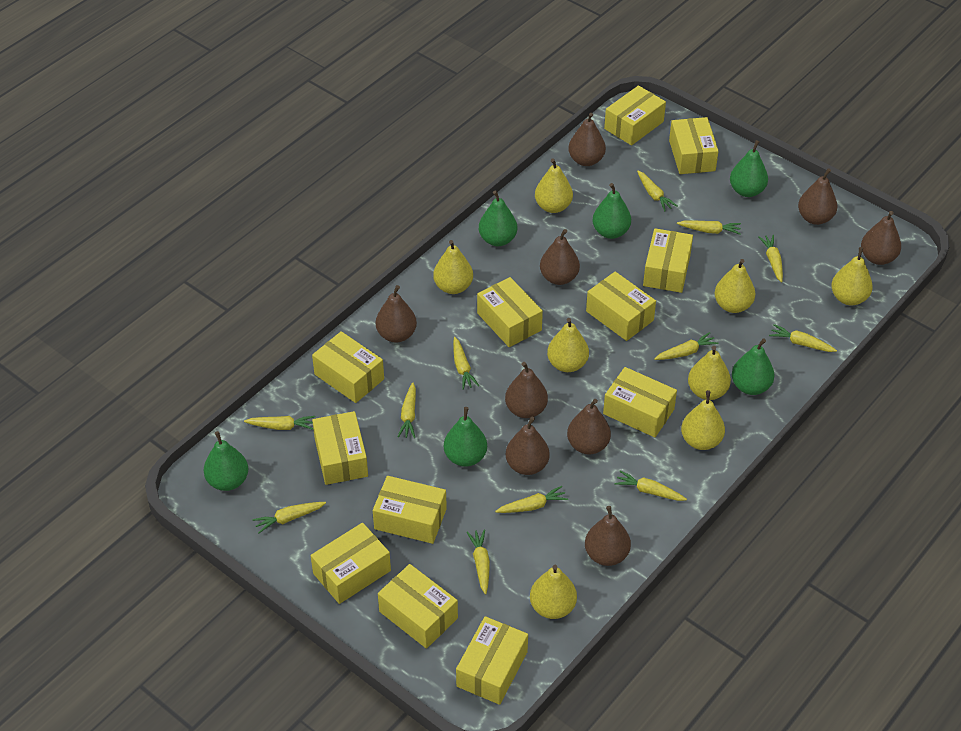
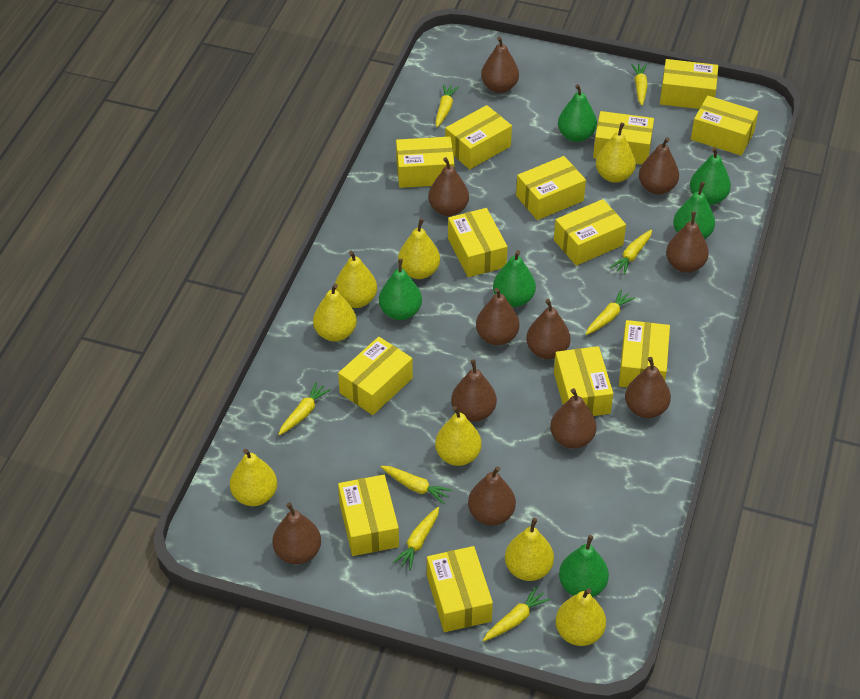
brown pear: [376,285,417,343] [505,362,548,418] [506,417,550,475] [540,229,580,285] [567,399,611,454] [568,113,606,166] [585,506,631,566] [798,168,837,225] [861,211,901,265] = 9 -> [272,502,321,564] [428,157,469,216] [451,359,497,422] [468,466,516,526] [476,288,519,345] [481,36,519,93] [526,299,571,359] [550,388,597,449] [625,357,671,418] [639,137,679,194] [666,211,709,273] = 11
yellow box: [311,523,391,604] [312,331,384,403] [312,411,368,485] [373,476,447,544] [378,564,458,649] [456,616,528,705] [477,277,543,347] [586,272,656,341] [603,367,677,437] [604,85,666,146] [643,228,693,293] [669,117,719,174] = 12 -> [338,337,413,415] [338,475,399,556] [396,137,455,188] [427,546,493,632] [445,105,512,169] [448,208,507,277] [516,156,586,220] [554,199,626,266] [554,346,613,416] [593,111,654,164] [619,320,670,388] [660,59,718,109] [691,96,758,156] = 13
yellow carrot: [244,416,315,430] [253,502,326,533] [397,382,416,438] [453,337,479,390] [467,529,490,595] [495,486,568,513] [614,471,687,501] [637,171,677,212] [654,332,718,360] [677,221,741,235] [758,235,783,283] [769,324,837,352] = 12 -> [278,382,331,435] [381,466,453,504] [393,507,439,570] [436,84,458,127] [483,586,550,641] [586,289,635,335] [610,230,652,275] [631,64,648,106] = 8

